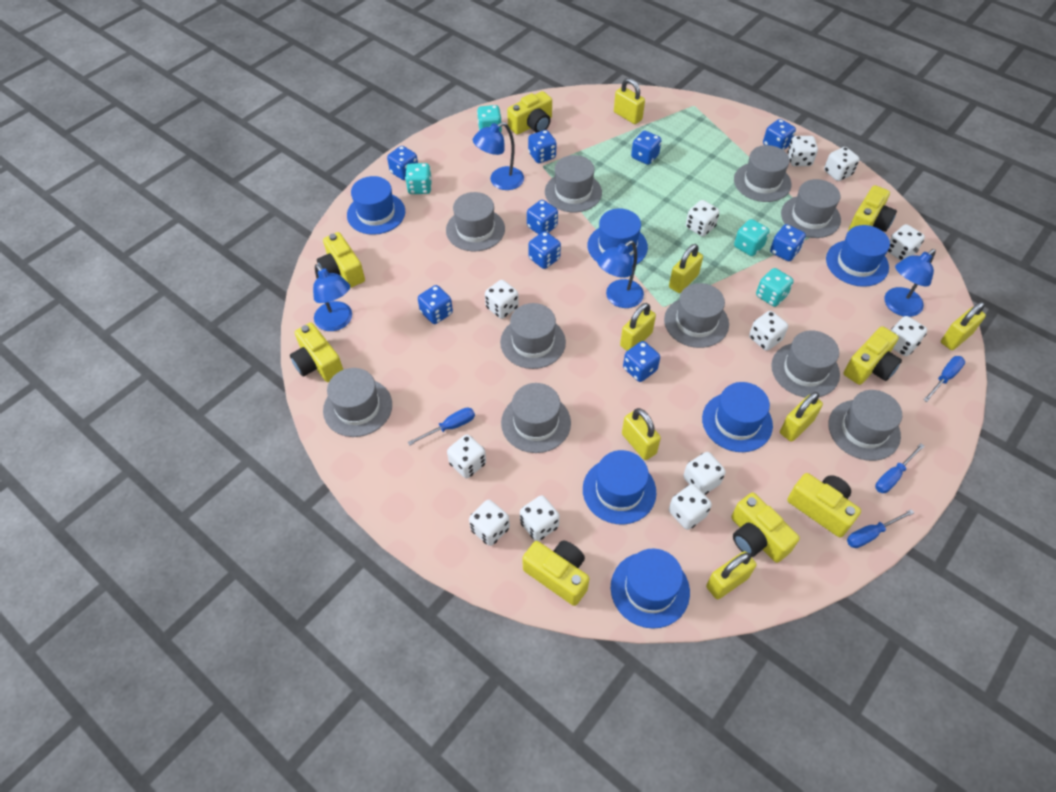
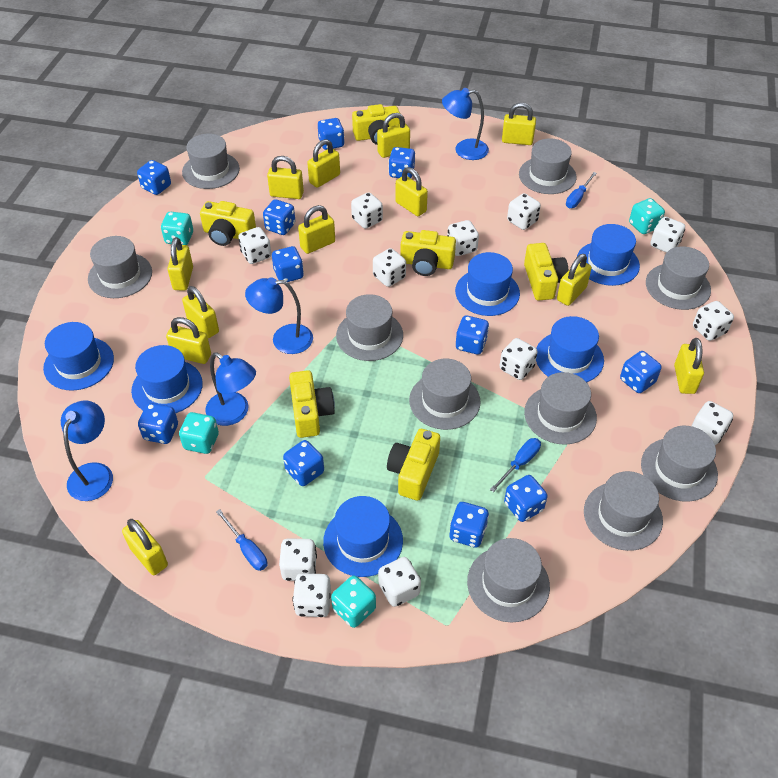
blue dice: [387,146,418,180] [418,285,453,324] [527,200,558,234] [528,130,557,163] [528,231,561,269] [623,341,660,382] [631,131,662,165] [763,119,796,150] [770,224,806,261] = 9 -> [137,160,171,195] [138,403,178,444] [263,199,295,235] [272,246,304,282] [283,440,324,486] [318,118,345,150] [389,147,415,178] [450,502,489,548] [456,316,489,355] [504,475,548,522] [620,351,662,393] = 11
blue screwdriver: [408,408,475,446] [847,509,914,548] [875,444,925,493] [923,356,965,402] = 4 -> [216,509,267,571] [490,438,541,492] [566,172,597,208] = 3
yellow camera: [290,323,343,382] [317,232,365,288] [507,91,552,135] [522,540,589,606] [731,492,800,563] [787,473,861,538] [843,326,902,385] [848,185,897,232] = 8 -> [200,201,256,246] [289,370,335,438] [352,104,400,145] [387,429,440,500] [400,230,456,276] [524,243,569,301] = 6
yellow padlock: [614,78,645,124] [620,303,656,351] [622,408,661,460] [669,244,703,293] [706,551,756,599] [780,392,823,442] [941,302,986,350] = 7 -> [122,519,168,575] [166,317,211,364] [167,237,193,291] [182,286,219,338] [267,156,304,199] [298,205,335,254] [307,139,340,188] [377,113,410,158] [396,167,428,216] [502,103,536,145] [557,254,592,306] [674,338,704,394] = 12

